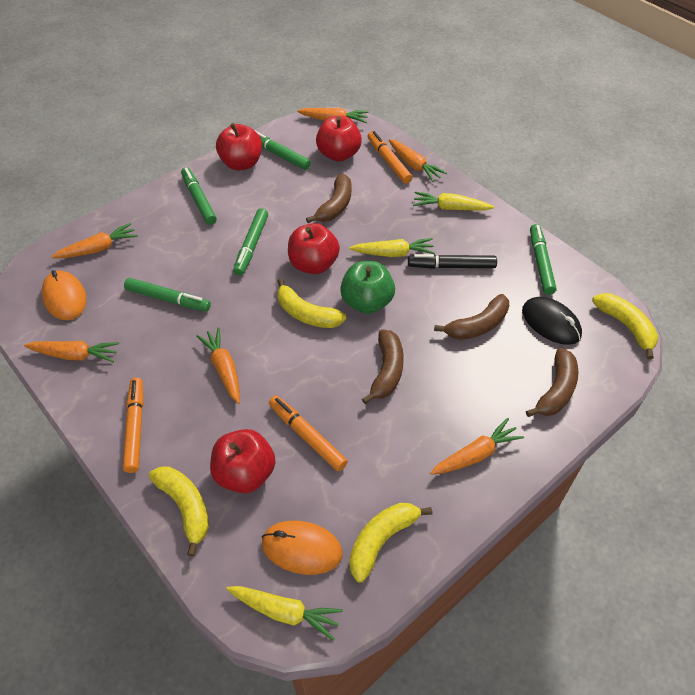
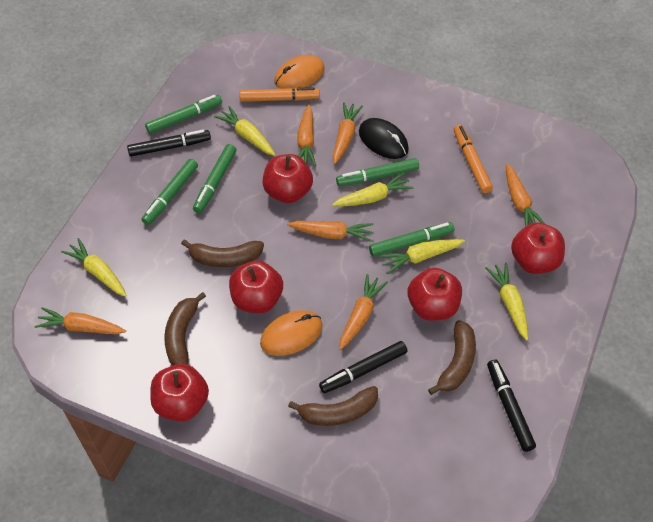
black marker: [408,254,497,269] = 1 -> [127,130,211,157] [319,341,408,393] [487,360,536,452] = 3
green apple: [340,261,395,314] = 1 -> none = 0
orange marker: [123,377,143,473] [269,396,348,471] [368,131,413,184] = 3 -> [239,87,320,102] [454,125,493,193] = 2
red apple: [210,429,276,493] [216,123,262,170] [288,223,340,274] [316,116,362,162] = 4 -> [150,364,209,421] [229,260,283,313] [262,154,313,203] [408,268,462,321] [511,223,565,274] = 5
yellow banana: [149,466,209,557] [277,278,346,328] [349,503,432,583] [592,293,658,360] = 4 -> none = 0
yellow carrot: [226,586,343,641] [350,238,435,257] [413,192,494,210] = 3 -> [61,238,127,297] [214,106,275,156] [332,173,413,207] [380,239,465,274] [485,262,528,341] = 5

